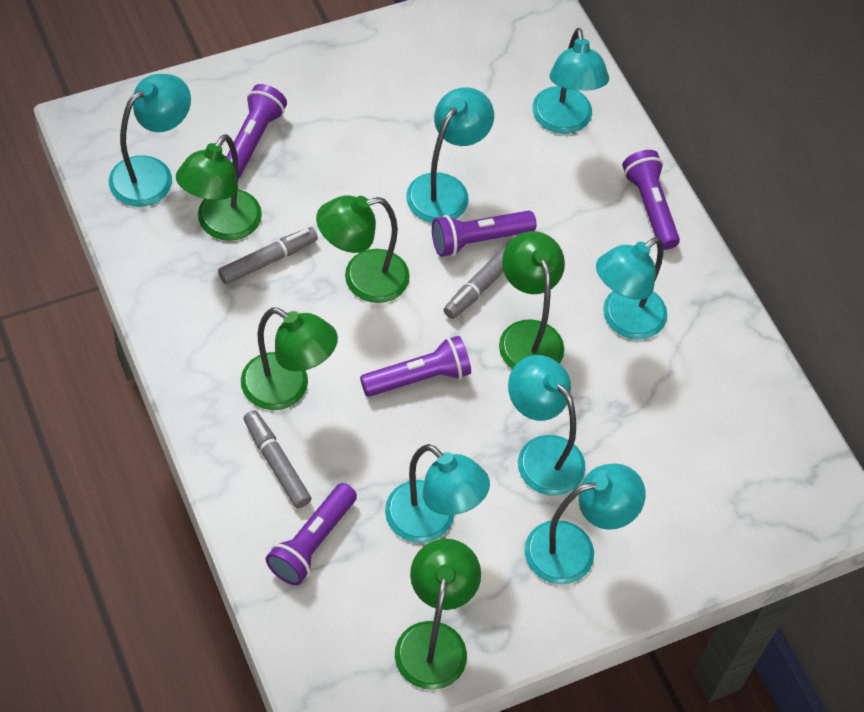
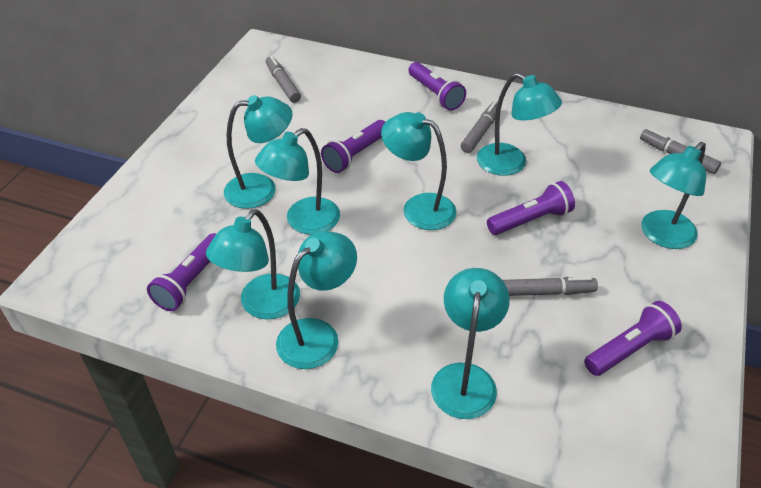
green lamp: [176,134,262,241] [241,307,338,410] [316,195,410,303] [395,539,481,690] [499,231,565,369] = 5 -> none = 0
grey marker: [218,227,318,284] [243,410,311,508] [444,243,508,319] = 3 -> [266,56,301,103] [461,101,498,153] [503,277,598,296] [640,128,721,174] = 4
turquoise lamp: [109,74,191,207] [385,444,490,543] [406,87,494,223] [508,355,586,496] [525,463,646,584] [532,28,609,134] [596,237,667,340] = 7 -> [206,209,300,319] [224,95,292,209] [255,128,340,235] [276,231,357,369] [381,112,456,230] [431,268,510,419] [477,73,562,176] [641,142,706,249] = 8

